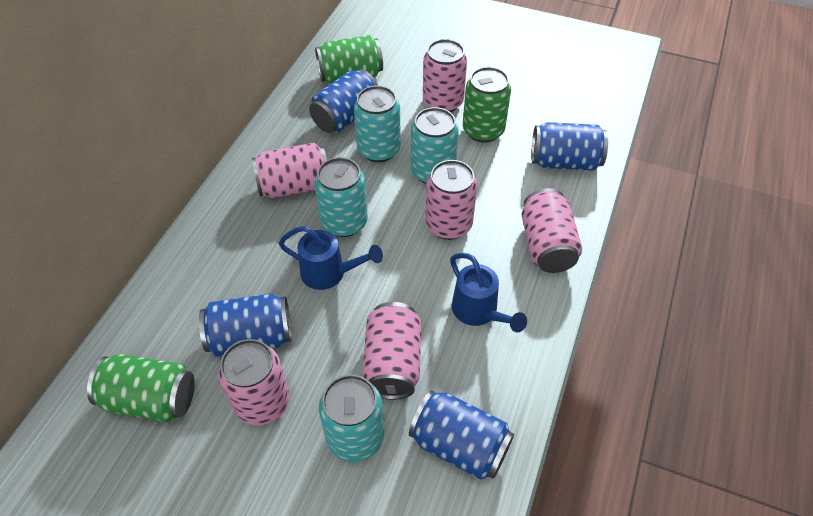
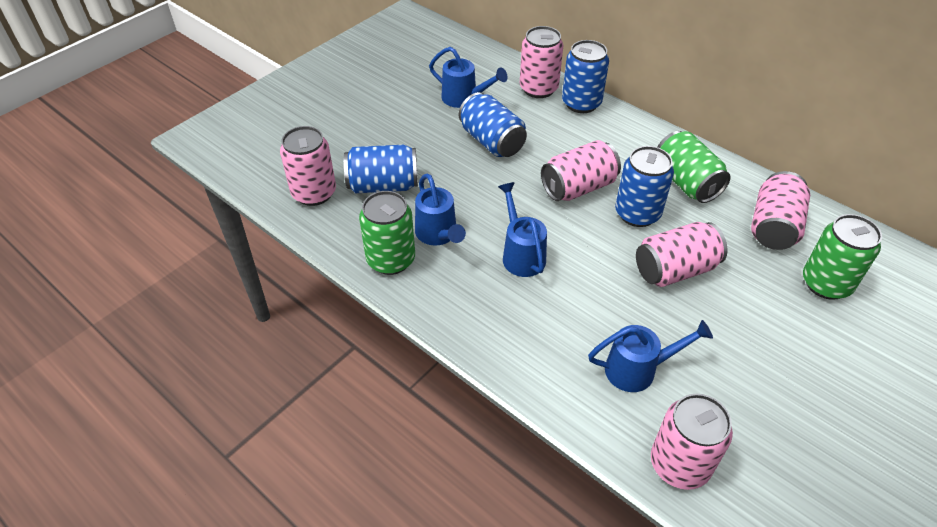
blue watering can: [279,226,383,290] [450,253,527,332] = 2 -> [415,173,466,246] [429,47,508,108] [498,182,547,277] [588,320,713,392] = 4
turquoise can: [315,157,368,237] [319,374,384,462] [354,85,401,162] [411,107,459,184] = 4 -> none = 0

